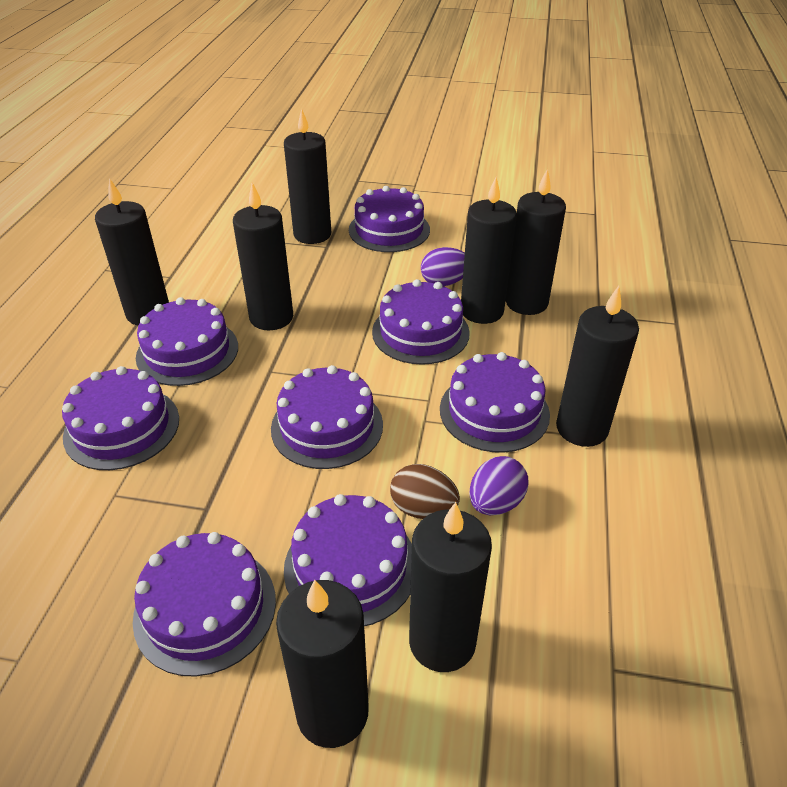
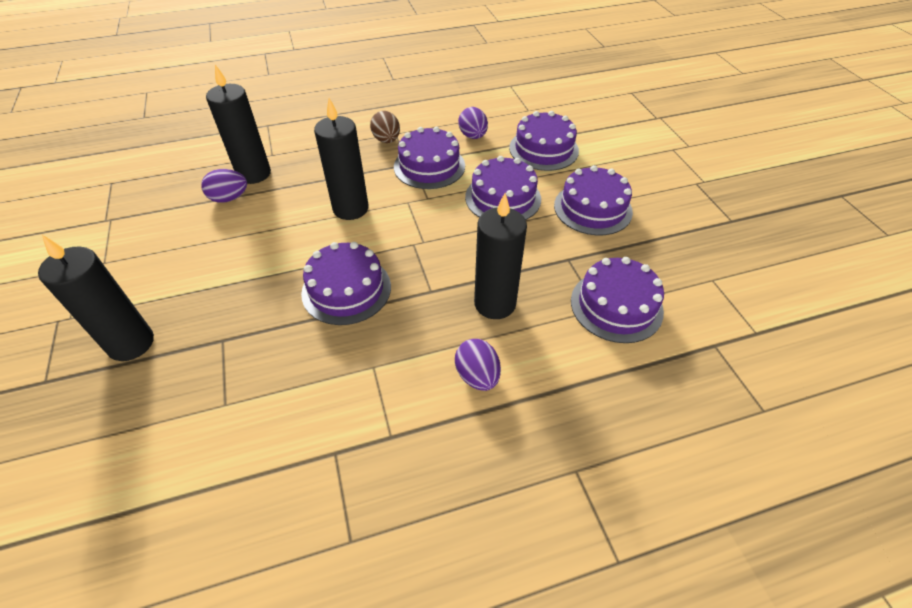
black candle: [95,178,169,325] [233,183,293,330] [276,580,369,748] [284,109,331,244] [409,502,492,672] [461,177,517,324] [506,168,566,315] [556,286,639,447] = 8 -> [38,235,154,361] [206,65,271,184] [314,98,369,220] [474,193,527,319] = 4
purple cake: [62,366,179,470] [133,532,276,677] [136,297,238,386] [271,365,383,469] [284,494,412,626] [349,186,430,252] [372,279,470,365] [440,352,550,452] = 8 -> [301,242,391,325] [394,127,465,189] [465,156,541,220] [509,111,579,171] [554,165,633,235] [571,257,664,343] = 6
purple egg: [421,247,465,286] [469,456,528,515] = 2 -> [201,169,247,203] [455,339,501,391] [458,107,488,139] = 3

